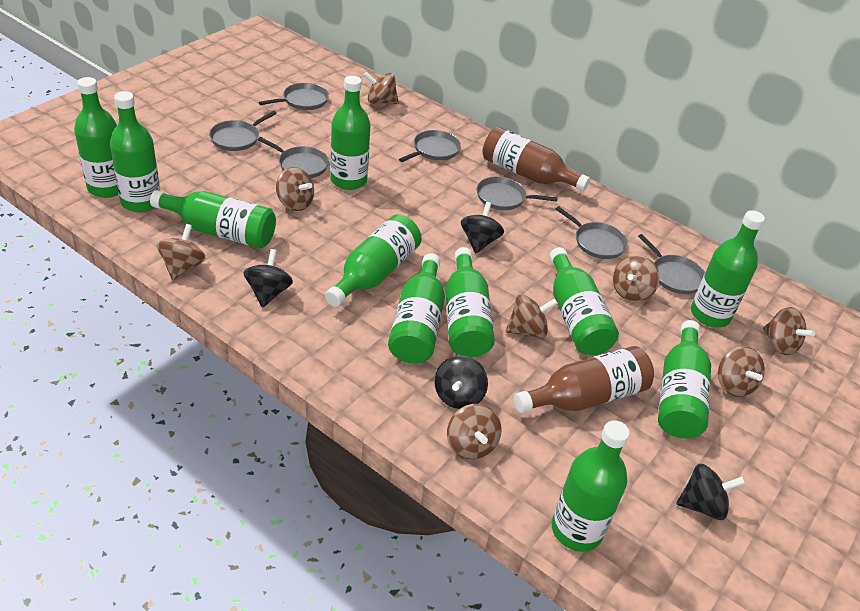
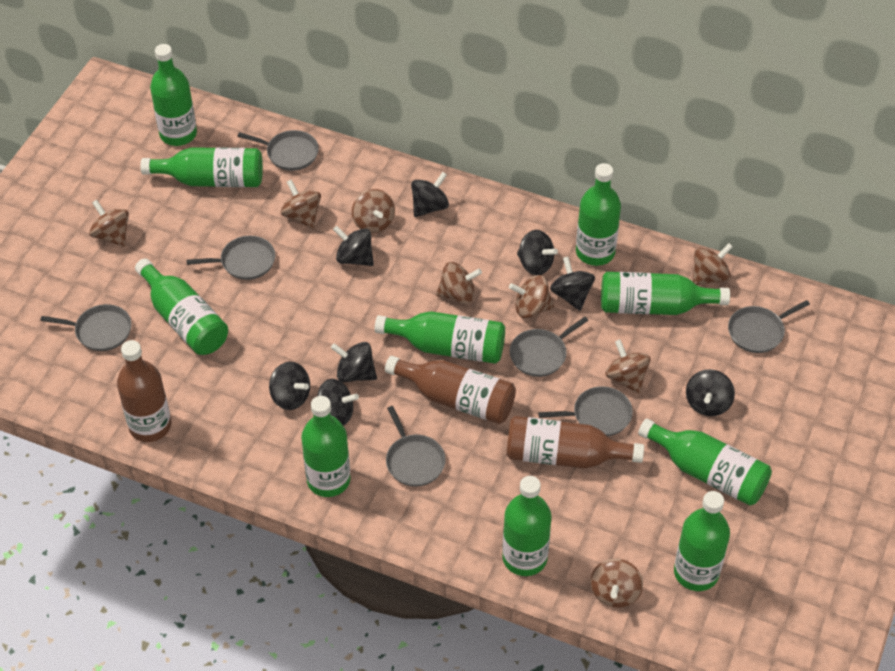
black spinning top: [243,249,293,308] [434,355,488,409] [461,202,504,254] [676,464,746,520] = 4 -> [269,362,310,410] [317,379,359,426] [331,342,377,382] [333,226,374,266] [411,172,449,217] [517,230,558,275] [550,256,595,311] [686,369,735,416] = 8
brown bottle: [482,127,590,191] [514,346,654,413] = 2 -> [117,340,171,442] [385,356,516,424] [507,416,644,469] = 3
green bottle: [74,77,119,198] [110,91,160,212] [150,190,276,248] [325,215,421,307] [330,76,370,190] [388,253,445,363] [445,247,495,357] [549,247,619,355] [552,420,630,552] [658,320,711,439] [691,210,765,327] = 11 -> [135,258,228,355] [140,147,263,187] [150,44,197,146] [301,396,351,497] [375,311,505,364] [502,476,552,576] [576,163,621,266] [601,272,730,315] [638,419,772,506] [674,491,730,591] = 10

